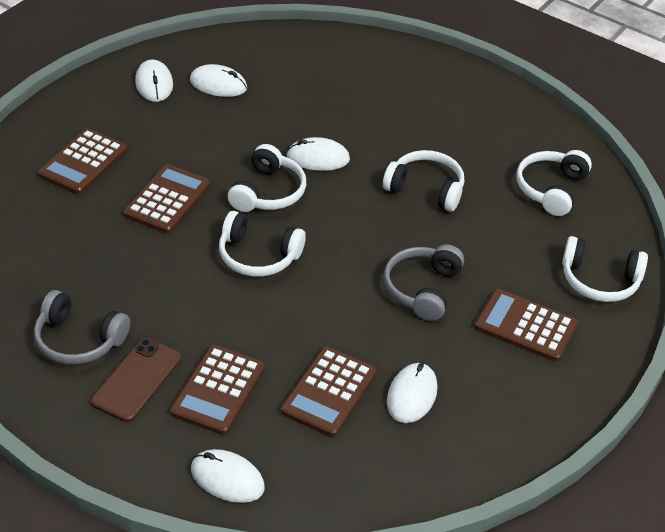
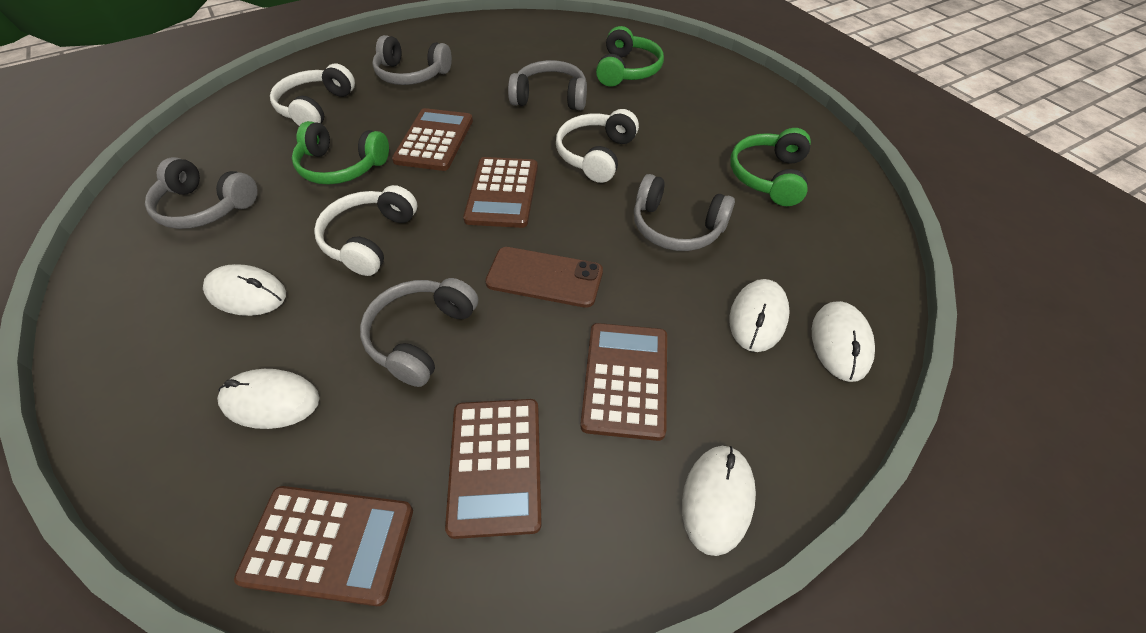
green headphones: none = 0 -> [292,121,389,185] [596,26,664,87] [730,128,811,206] = 3
grey headphones: [34,290,130,365] [384,244,464,321] = 2 -> [145,157,258,229] [360,278,478,387] [372,35,452,85] [508,60,587,110] [634,174,735,251] = 5
white headphones: [219,211,306,277] [228,144,306,212] [383,150,464,212] [516,150,592,216] [562,236,648,302] = 5 -> [270,64,355,126] [314,185,417,276] [556,109,639,183] = 3

